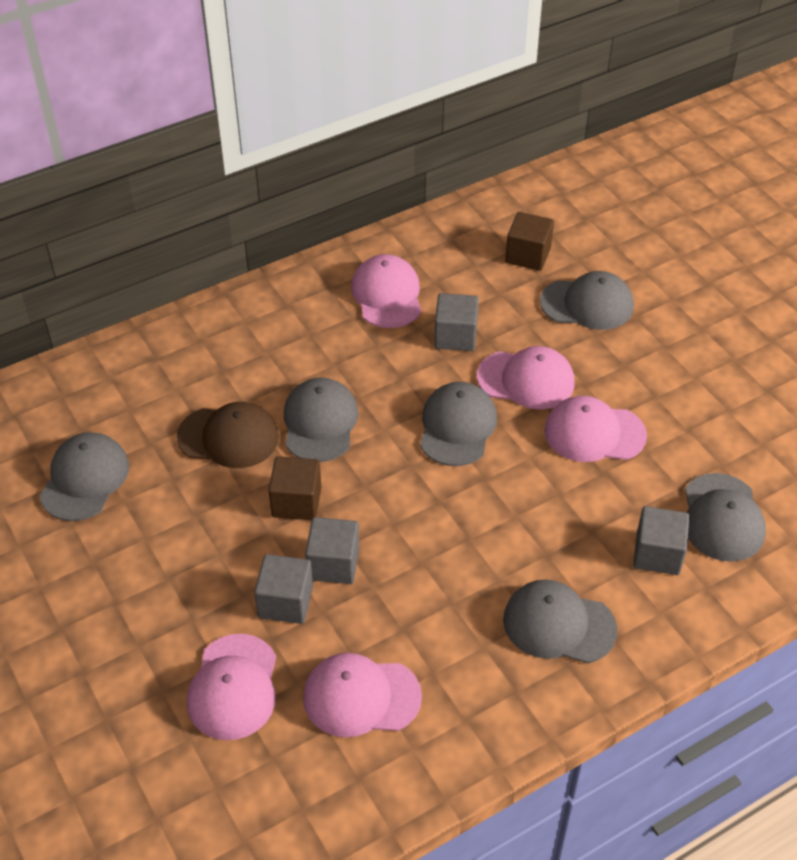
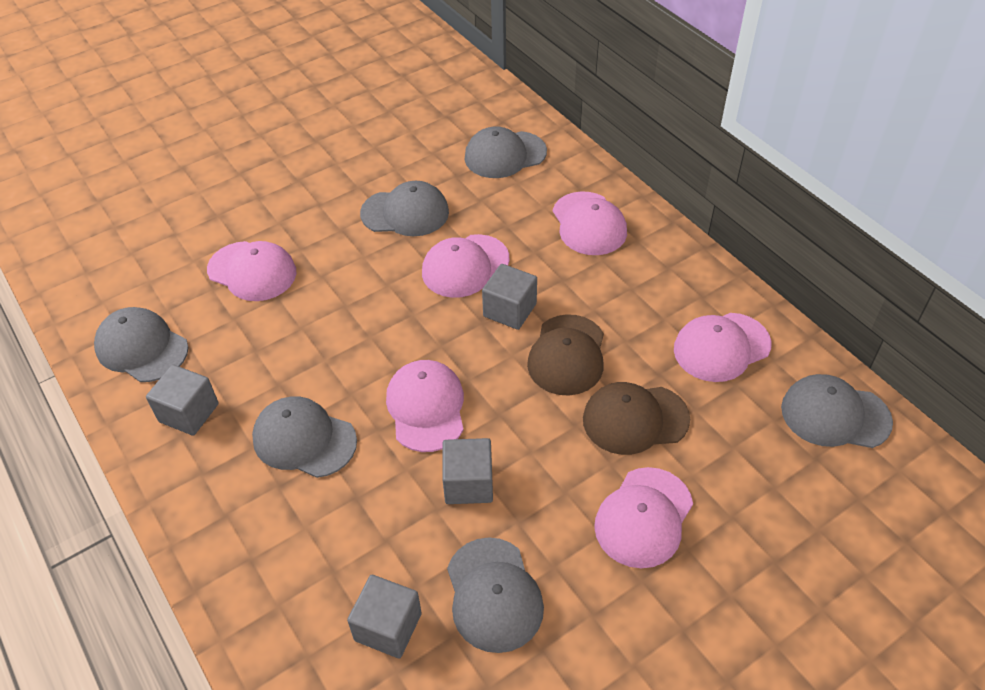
brown cap: [177,402,279,468] = 1 -> [527,314,604,395] [583,382,690,455] = 2
brown cube: [268,456,321,520] [505,212,554,271] = 2 -> none = 0
pink cap: [187,634,276,740] [303,653,422,737] [351,254,421,328] [477,346,575,409] [544,396,647,462] = 5 -> [207,241,296,301] [386,360,464,452] [422,234,509,298] [553,192,627,255] [594,467,693,568] [674,313,772,382] = 6

